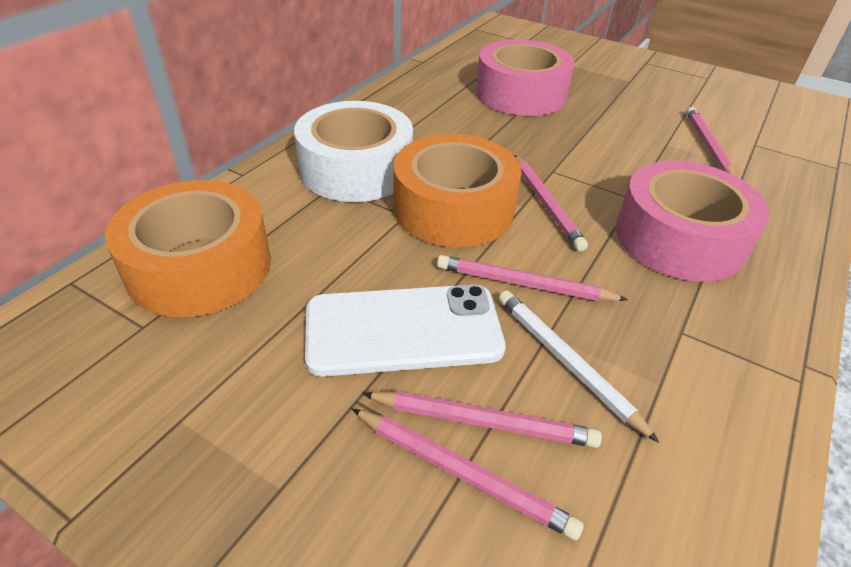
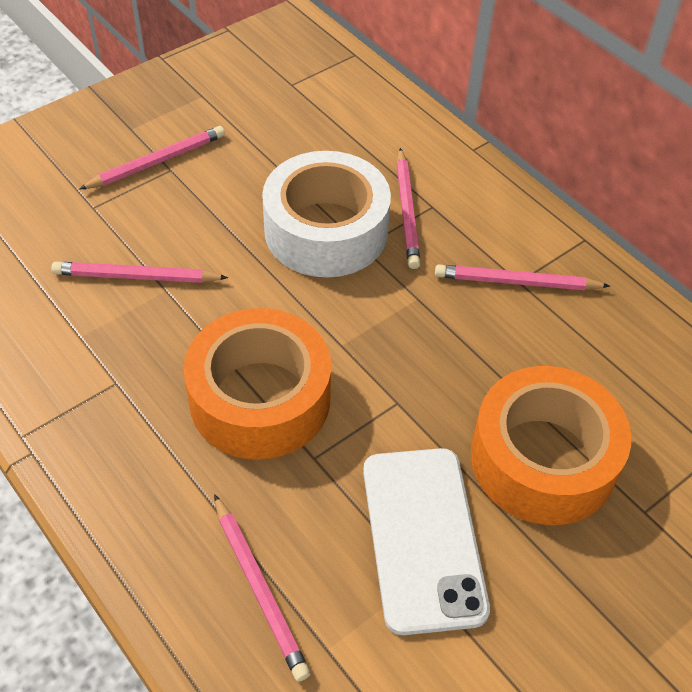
pink tape: [476,39,574,116] [616,161,769,282] = 2 -> none = 0
white pencil: [499,290,659,443] = 1 -> none = 0

